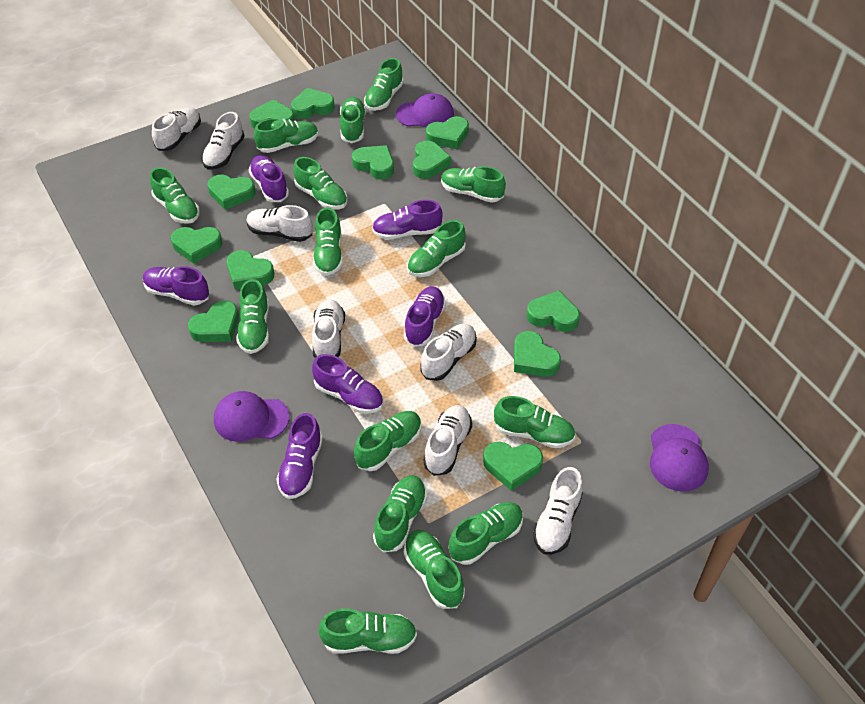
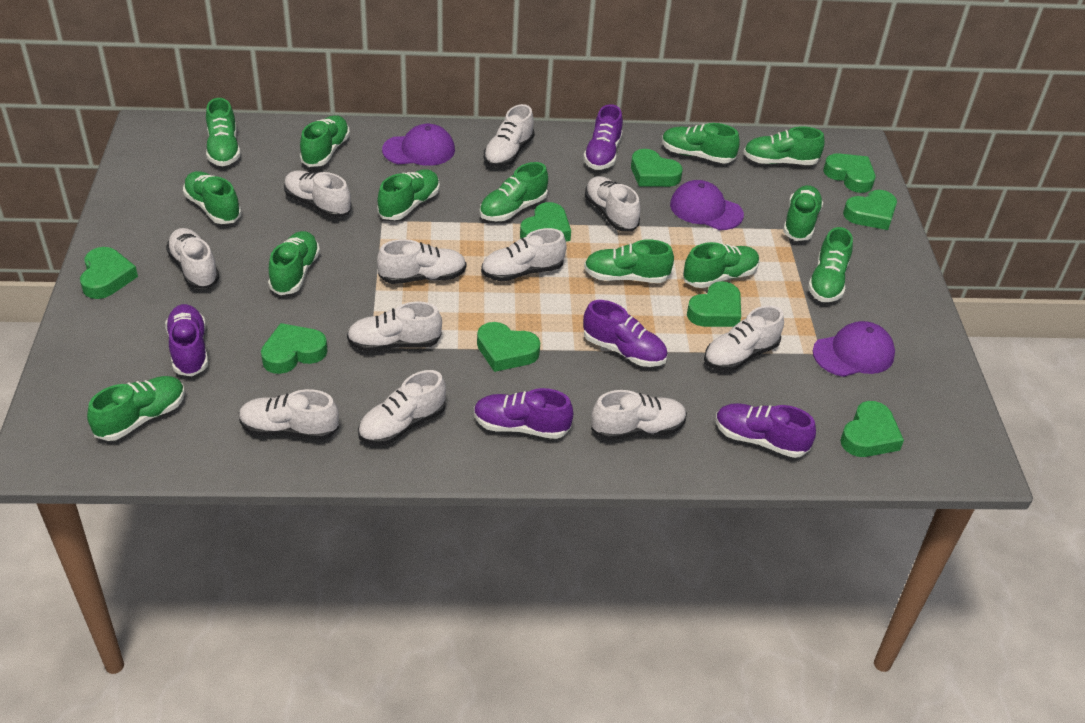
green heart: [171,227,222,264] [188,300,239,342] [207,175,256,210] [227,250,274,290] [250,99,295,128] [291,88,335,119] [352,145,394,179] [413,141,451,179] [426,116,469,149] [483,442,543,491] [514,331,561,377] [527,290,580,332] = 12 -> [80,247,138,299] [261,323,328,374] [477,322,540,372] [520,202,571,241] [631,149,683,187] [687,281,741,327] [823,153,875,193] [840,401,904,457] [843,190,897,230] = 9
green shoe: [150,167,200,224] [236,279,269,354] [254,118,319,153] [293,157,348,209] [313,208,343,276] [318,608,417,654] [340,97,366,143] [354,411,421,471] [364,58,404,111] [373,475,427,552] [404,530,465,609] [407,220,466,277] [441,166,506,203] [449,502,523,565] [494,396,575,448] = 15 -> [87,376,185,441] [183,171,241,224] [206,98,240,166] [268,231,320,295] [300,115,350,167] [377,169,440,220] [479,162,548,221] [584,240,674,283] [662,123,740,164] [683,242,760,288] [743,126,825,165] [783,185,823,241] [808,227,853,302] = 13
purple shoe: [143,266,209,305] [248,155,289,202] [276,413,323,499] [312,354,383,414] [372,200,443,240] [404,287,446,347] = 6 -> [165,304,208,376] [474,388,573,439] [583,104,623,170] [583,300,667,367] [716,403,816,458] = 5
white shoe: [152,107,201,151] [202,112,245,170] [246,205,313,242] [312,299,345,358] [421,324,477,381] [423,405,472,476] [533,467,583,555] = 7 -> [166,228,220,289] [239,389,339,440] [284,170,352,218] [347,302,442,352] [358,370,446,445] [377,239,466,284] [481,228,567,282] [484,104,535,167] [585,176,640,231] [591,390,687,440] [704,305,784,371] = 11

